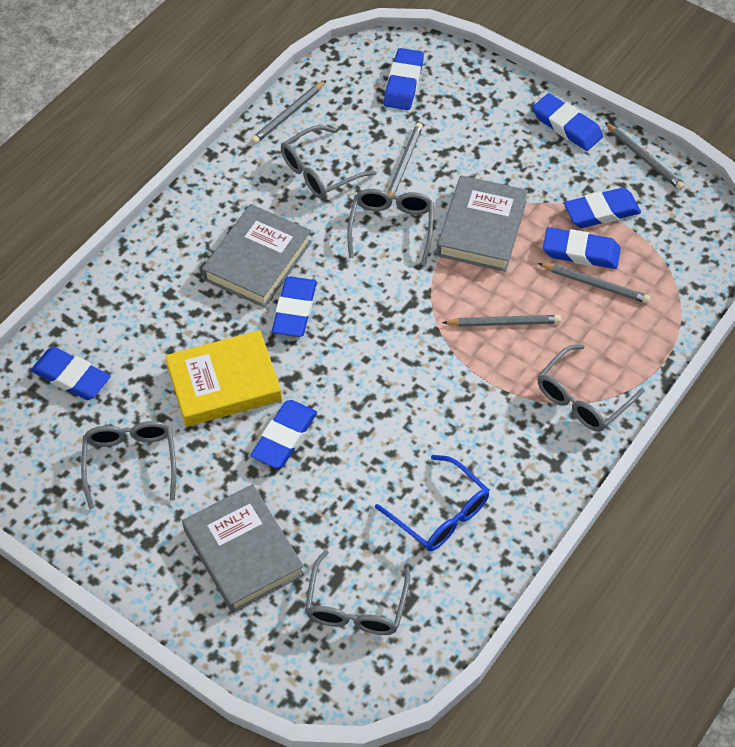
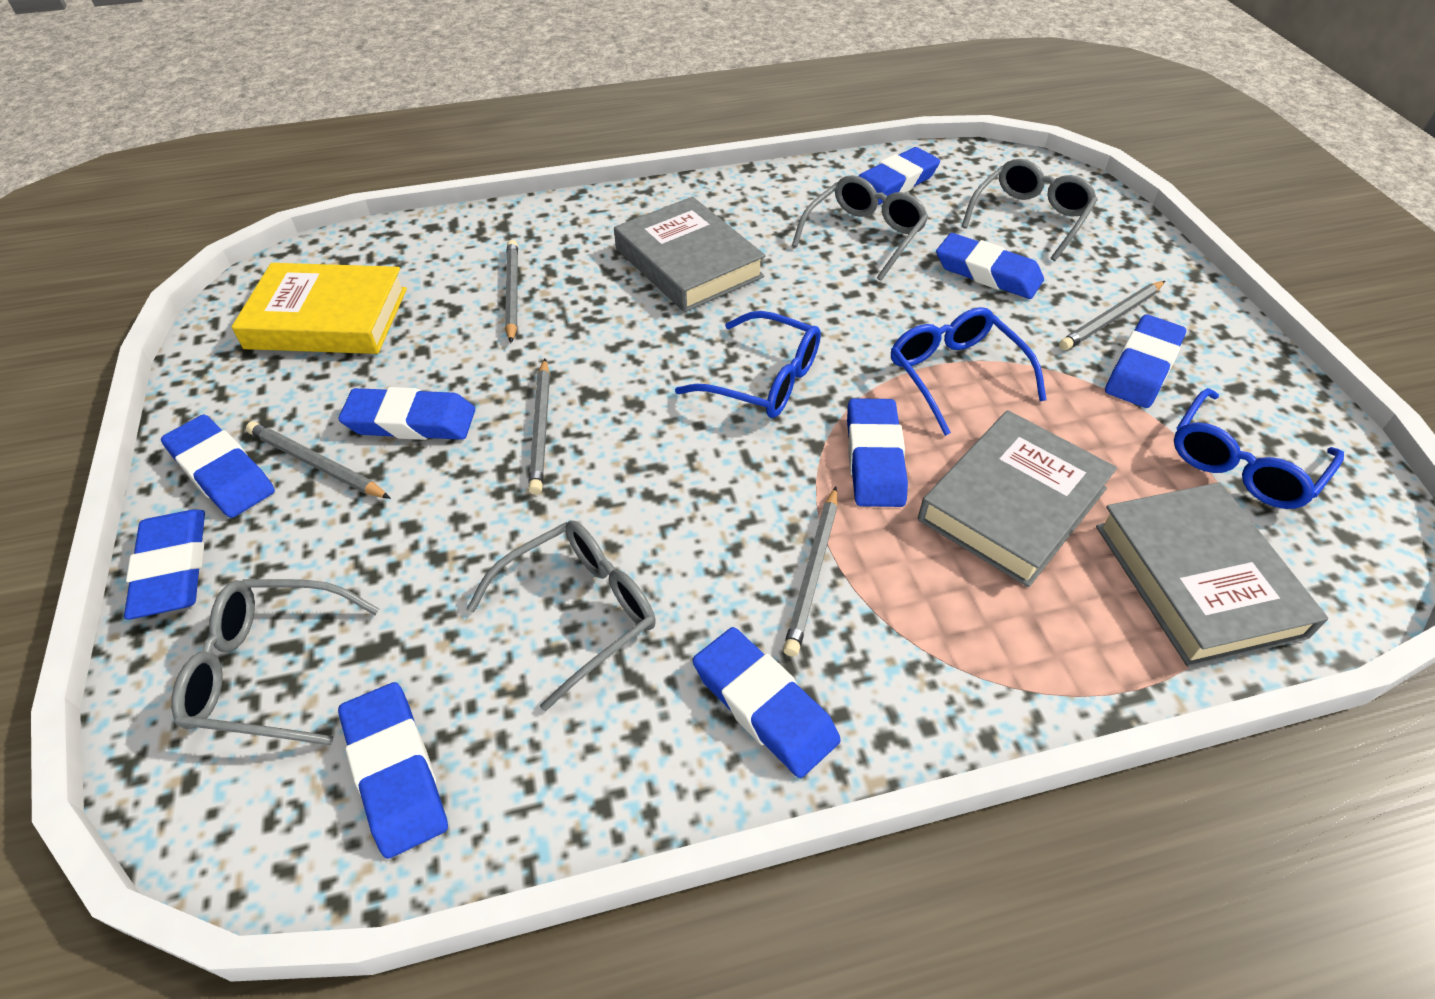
blue eraser: [31,347,111,400] [250,400,317,469] [272,276,317,337] [384,48,424,110] [533,93,603,151] [543,227,621,269] [564,188,641,228] = 7 -> [124,509,205,620] [161,415,275,518] [338,387,475,440] [338,682,448,859] [692,627,841,778] [847,398,908,507] [859,147,940,206] [936,233,1044,299] [1105,314,1186,408] = 9
blue glasses: [375,455,489,551] = 1 -> [675,311,821,418] [891,307,1047,436] [1174,388,1344,509] = 3
grey glasses: [81,421,176,509] [281,125,377,199] [305,550,410,635] [347,189,434,265] [538,344,645,432] = 5 -> [171,579,379,745] [466,520,656,712] [792,175,929,281] [961,159,1098,261] = 4

